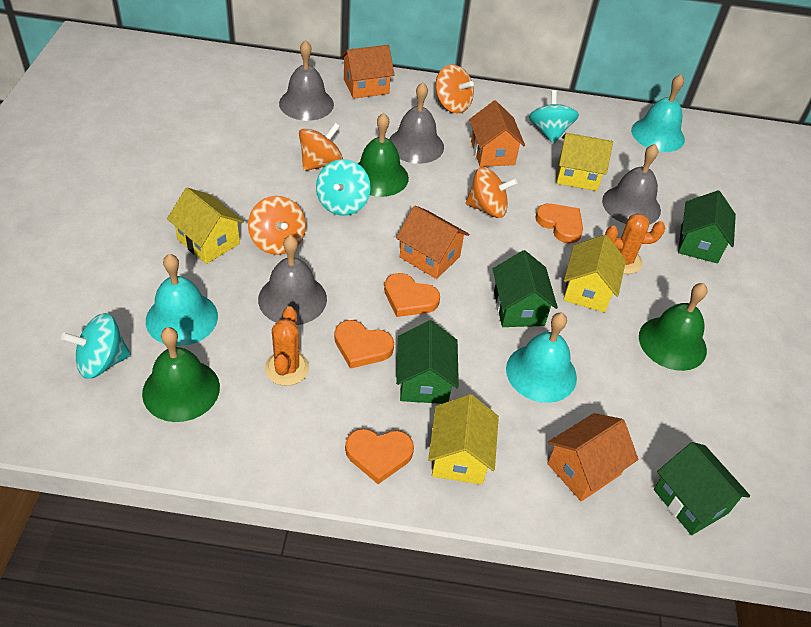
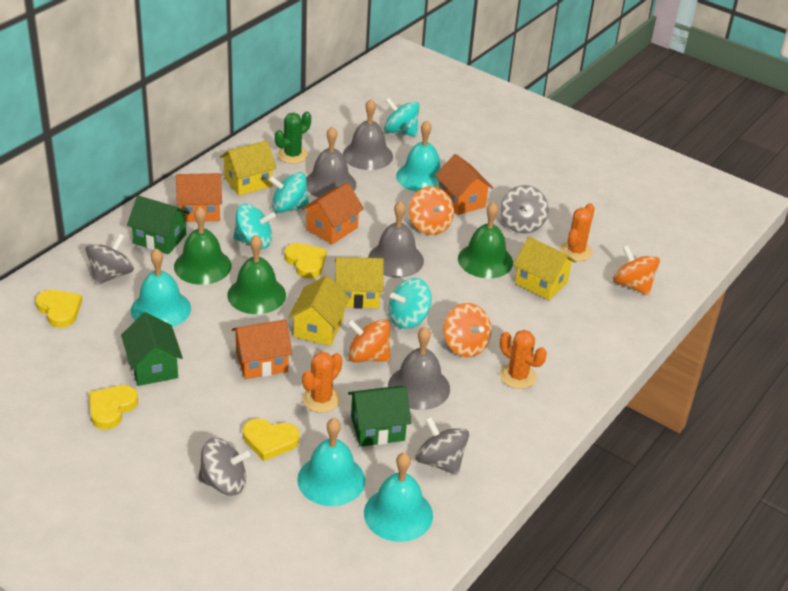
green cactus: none = 0 -> [275,112,311,164] = 1
green house: [396,320,459,404] [493,250,558,327] [654,442,750,535] [678,190,736,263] = 4 -> [121,312,183,386] [127,195,190,254] [348,386,411,447] = 3
grey spinning top: none = 0 -> [86,234,134,285] [198,438,250,495] [416,416,469,475] [500,185,549,234] = 4
orange cactus: [265,306,309,386] [605,213,666,274] = 2 -> [302,352,342,413] [500,330,547,389] [560,203,595,261] = 3
orange heart: [334,320,394,369] [345,429,414,484] [384,273,440,317] [535,204,583,243] = 4 -> none = 0
turquoise bell: [146,254,218,346] [506,313,577,403] [631,74,685,152] = 3 -> [131,248,191,327] [297,418,365,506] [364,452,433,542] [396,120,441,192] = 4
turquoise spinning top: [61,313,131,379] [316,159,371,216] [529,90,579,144] = 3 -> [233,203,276,249] [268,172,309,213] [384,98,420,136] [388,278,432,329] = 4
yellow heart: none = 0 -> [35,290,82,328] [89,385,138,429] [243,419,300,461] [284,243,327,279] = 4

